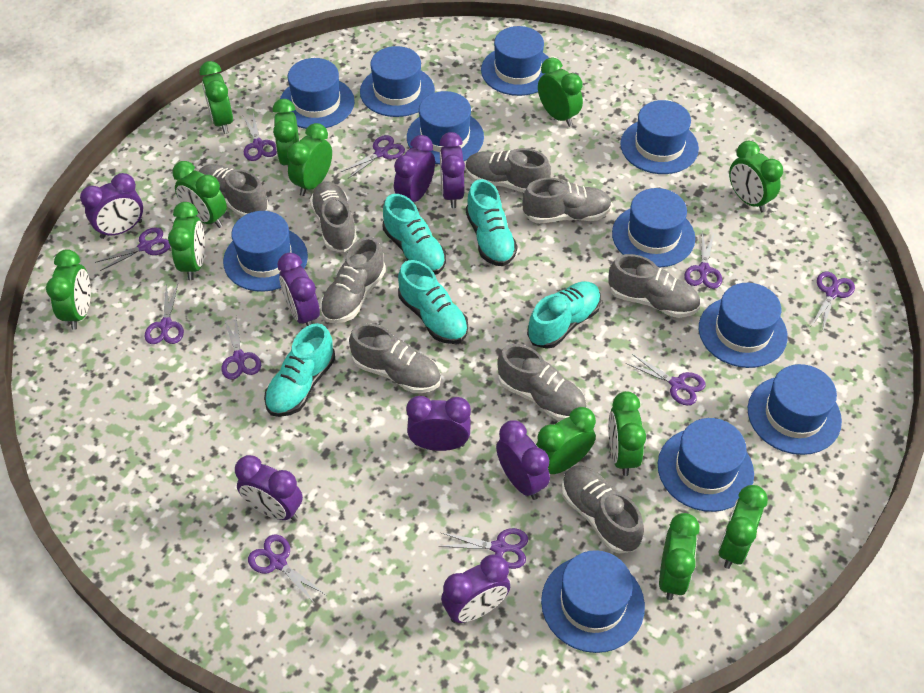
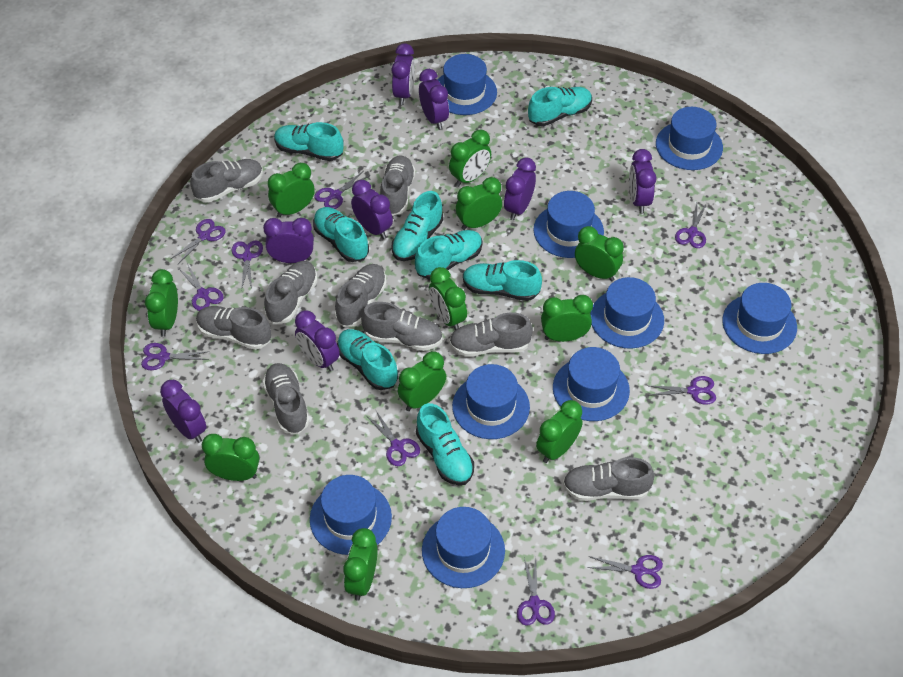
blue hat: [223,211,308,292] [280,58,355,129] [360,46,435,117] [407,91,484,164] [481,26,549,96] [541,550,645,653] [612,188,695,267] [620,100,699,174] [658,418,754,512] [699,283,788,368] [748,364,842,455] = 11 -> [310,475,392,555] [422,507,505,588] [438,54,497,115] [452,364,530,439] [533,191,604,258] [553,347,630,421] [590,277,664,349] [656,107,723,170] [722,283,797,354] = 9
green clock: [46,249,91,330] [168,202,205,280] [173,161,227,228] [199,61,233,134] [272,99,299,165] [287,123,332,196] [536,407,596,474] [538,57,583,127] [608,391,646,476] [659,513,700,600] [718,485,768,569] [729,141,783,212] = 12 -> [145,269,178,337] [202,434,259,481] [268,163,315,218] [343,528,378,601] [398,351,446,411] [429,267,467,330] [449,130,491,187] [456,177,502,230] [536,400,583,463] [541,295,593,342] [575,226,624,281] = 11
turquoise shoe: [264,323,335,417] [383,194,446,275] [398,260,468,344] [466,179,518,266] [527,281,601,349] = 5 -> [274,122,343,161] [313,207,369,262] [337,329,398,390] [392,191,443,261] [415,230,483,279] [416,403,474,485] [463,260,542,301] [528,87,592,126] = 8

